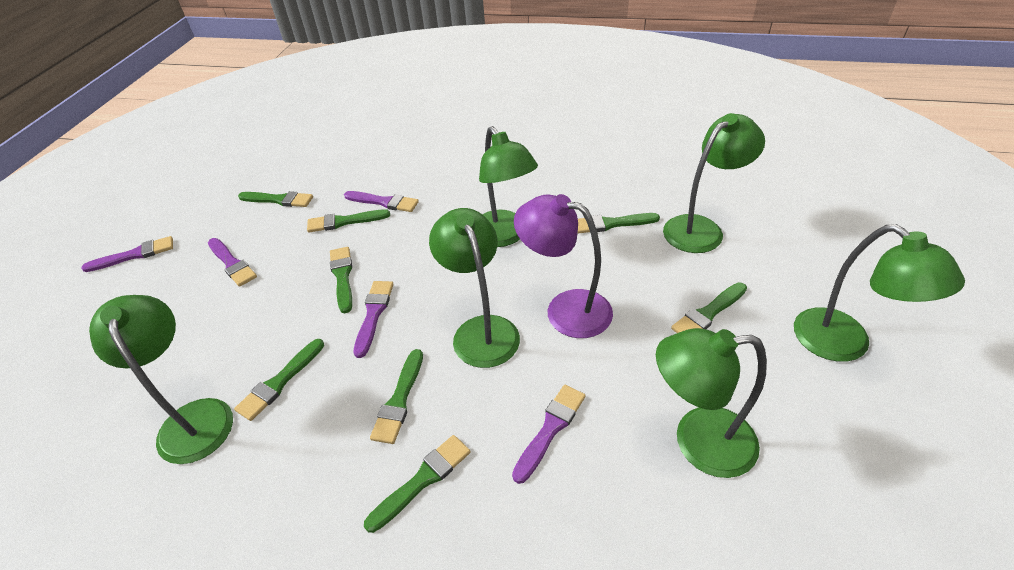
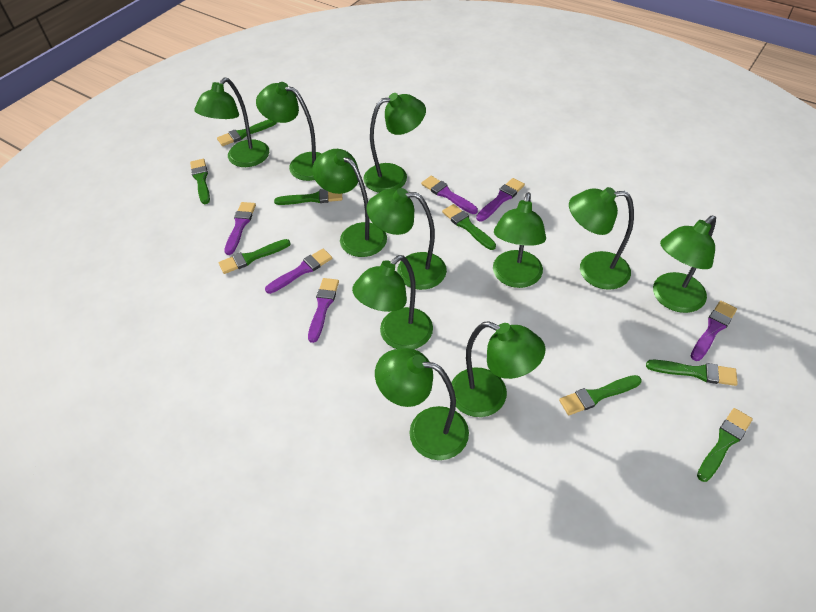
green lamp: [89,295,233,464] [429,208,520,368] [479,126,538,247] [656,328,767,478] [663,113,765,253] [794,224,965,362] = 6 -> [194,78,269,167] [256,82,322,181] [312,149,387,257] [352,255,433,349] [363,93,426,193] [366,188,447,290] [375,348,469,460] [451,321,545,417] [493,192,546,288] [569,187,634,290] [653,215,716,313] = 11
purple brush: [81,236,173,272] [208,238,257,287] [344,191,419,212] [354,281,393,358] [512,385,586,484] = 5 -> [224,202,256,255] [265,249,332,294] [308,278,339,343] [421,176,478,214] [476,178,525,222] [690,301,737,361] = 6
purple lamp: [514,194,613,338] = 1 -> none = 0

